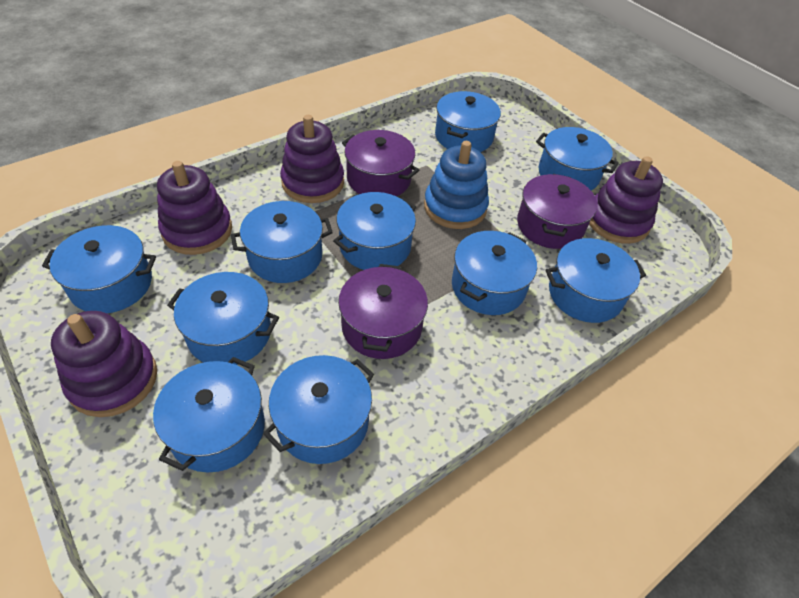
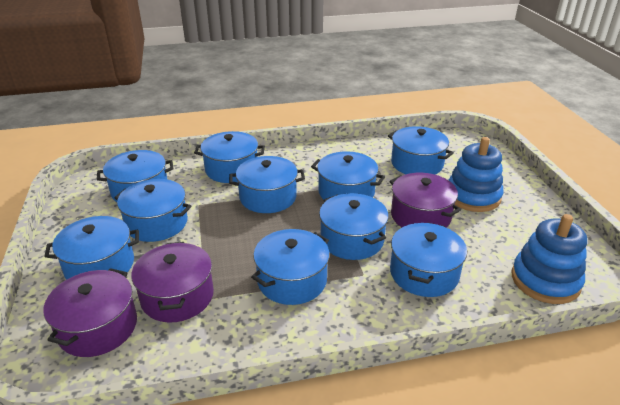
blue stacking toy: [424,141,489,229] = 1 -> [449,137,504,212] [512,214,587,304] = 2
purple stacking toy: [51,311,157,417] [157,161,232,255] [280,115,344,203] [589,156,663,244] = 4 -> none = 0

